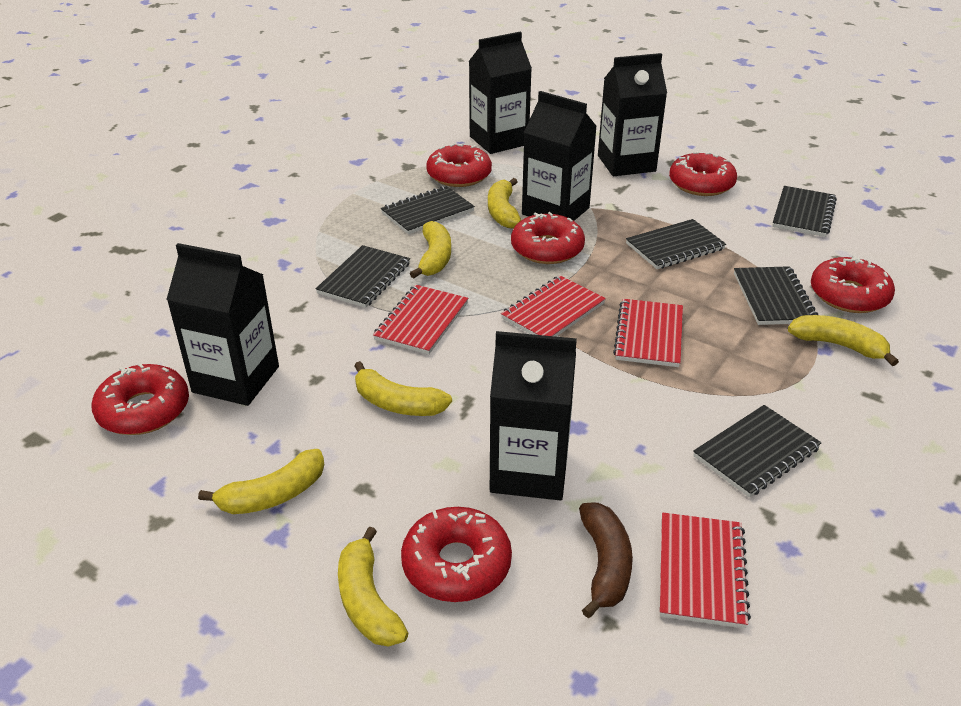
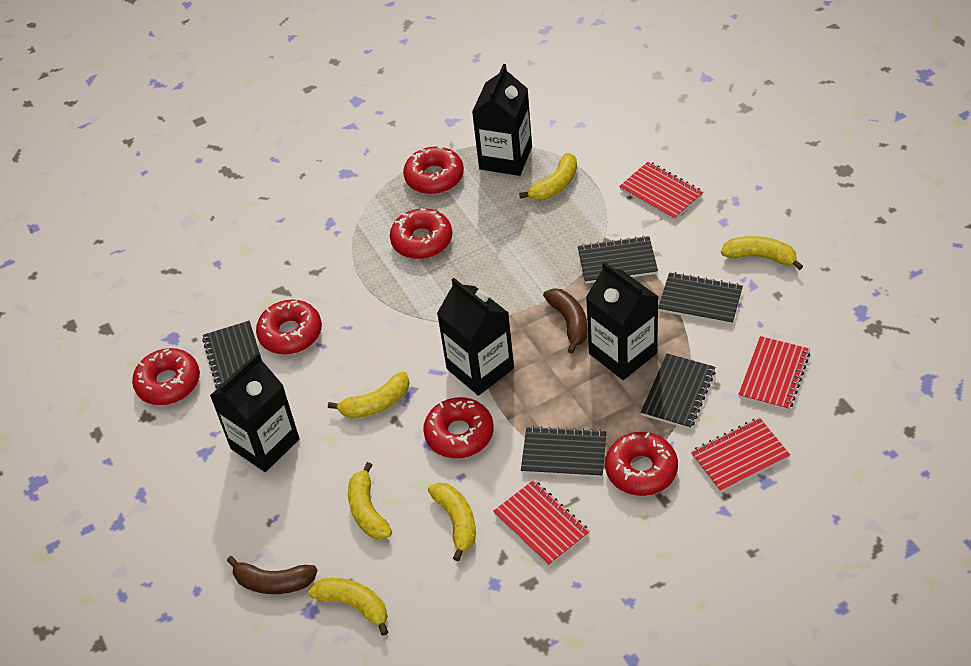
black carton: [166,243,279,406] [469,32,532,154] [490,331,577,500] [522,91,597,221] [598,53,667,176] = 5 -> [210,353,300,472] [437,278,514,396] [472,64,532,176] [586,261,658,380] = 4
black notebook: [316,245,410,308] [381,186,475,234] [626,219,726,269] [693,405,822,497] [734,266,818,325] [772,186,837,237] = 6 -> [202,321,262,388] [521,426,606,478] [578,236,658,284] [641,354,715,429] [658,272,743,325] = 5
brown banana: [579,502,633,618] = 1 -> [227,556,318,594] [543,288,588,354] = 2

